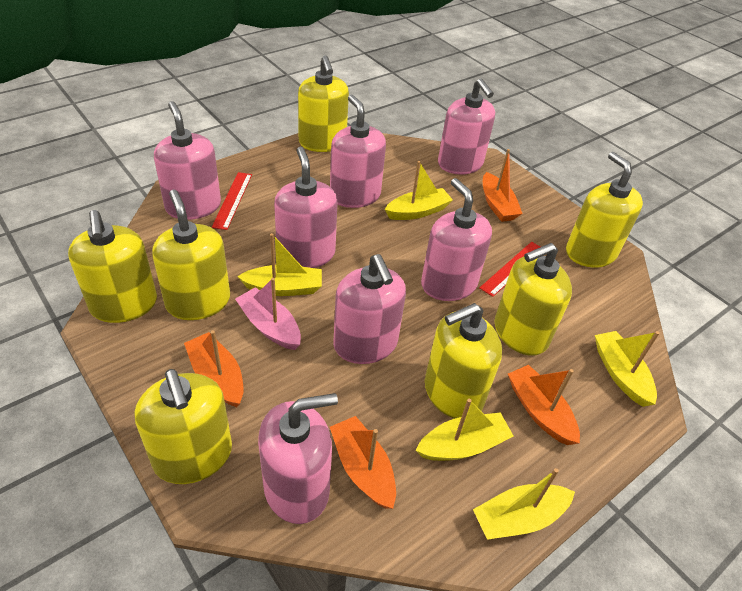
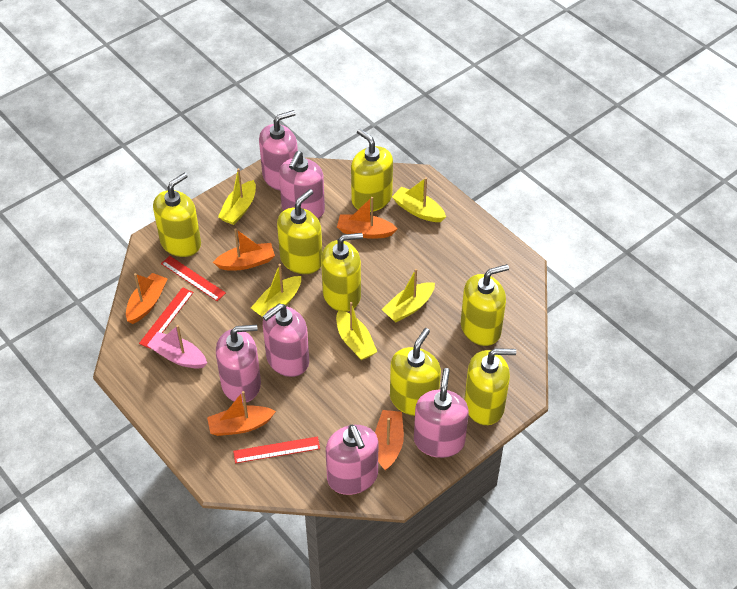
orange boat: [184,330,243,407] [330,416,396,509] [483,149,523,222] [508,365,580,445] = 4 -> [126,273,168,324] [207,391,276,436] [213,228,275,270] [337,197,398,239] [375,410,404,471] = 5
pink soap dispenser: [154,101,221,220] [258,393,338,524] [274,147,338,268] [330,95,386,208] [333,254,406,364] [421,178,492,301] [438,79,495,175] = 7 -> [216,325,261,403] [259,110,298,191] [262,304,309,377] [279,151,325,219] [326,425,378,495] [414,368,469,458] = 6
red ruler: [212,172,252,230] [479,242,540,297] = 2 -> [139,287,194,349] [161,256,226,301] [233,437,320,463] = 3

